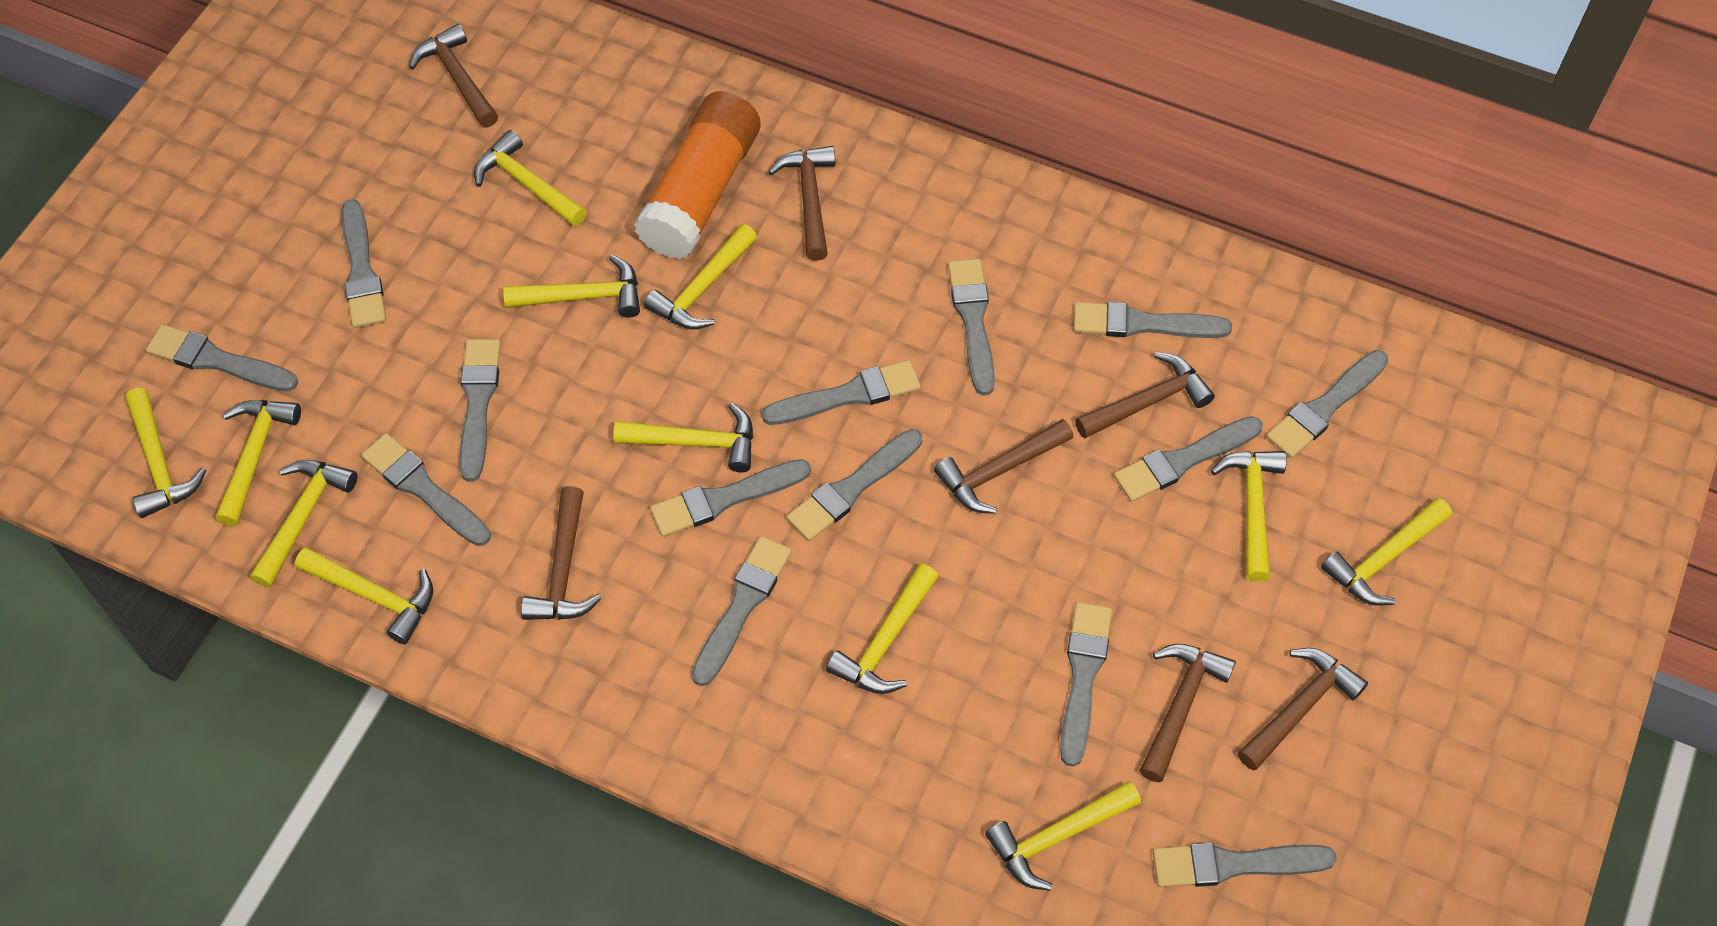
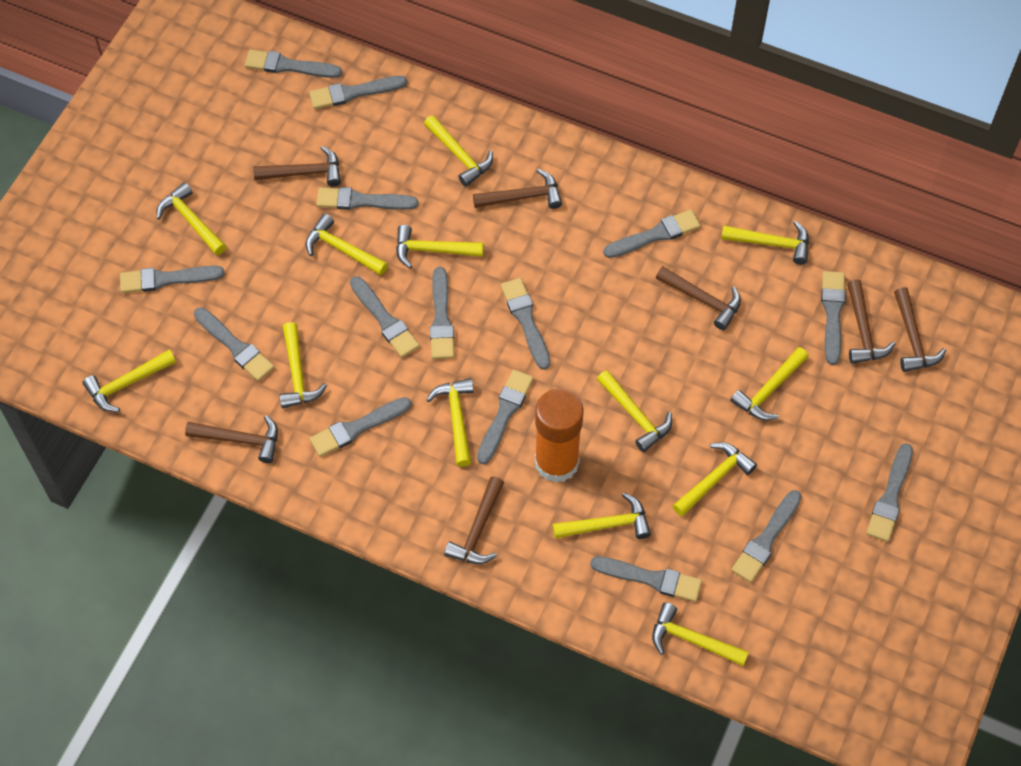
grey brush: [146,324,298,391] [341,199,386,328] [361,433,491,546] [459,339,501,482] [650,459,811,537] [691,536,792,686] [762,360,921,425] [787,429,922,541] [948,259,995,396] [1060,602,1112,767] [1074,302,1232,338] [1114,416,1263,502] [1153,843,1337,887] [1266,350,1388,458] = 14 -> [120,266,225,293] [194,307,274,381] [245,49,342,78] [309,76,407,109] [310,397,411,457] [317,187,419,210] [350,276,420,358] [430,267,454,359] [477,369,533,464] [501,278,550,370] [590,556,702,602] [603,209,701,258] [732,490,802,583] [821,271,846,365] [866,443,913,542] = 15
yellow hammer: [125,388,206,518] [216,400,301,526] [250,460,357,587] [295,547,433,644] [474,130,587,226] [503,255,640,318] [613,403,753,472] [644,224,757,330] [826,563,938,694] [985,781,1141,891] [1211,451,1287,582] [1321,498,1452,606] = 12 -> [82,350,176,412] [157,182,226,255] [280,322,327,408] [305,214,388,275] [396,225,484,268] [424,115,493,187] [426,378,474,467] [553,493,651,539] [597,370,672,452] [652,602,749,666] [673,442,757,516] [721,221,809,265] [730,347,809,420] = 13

